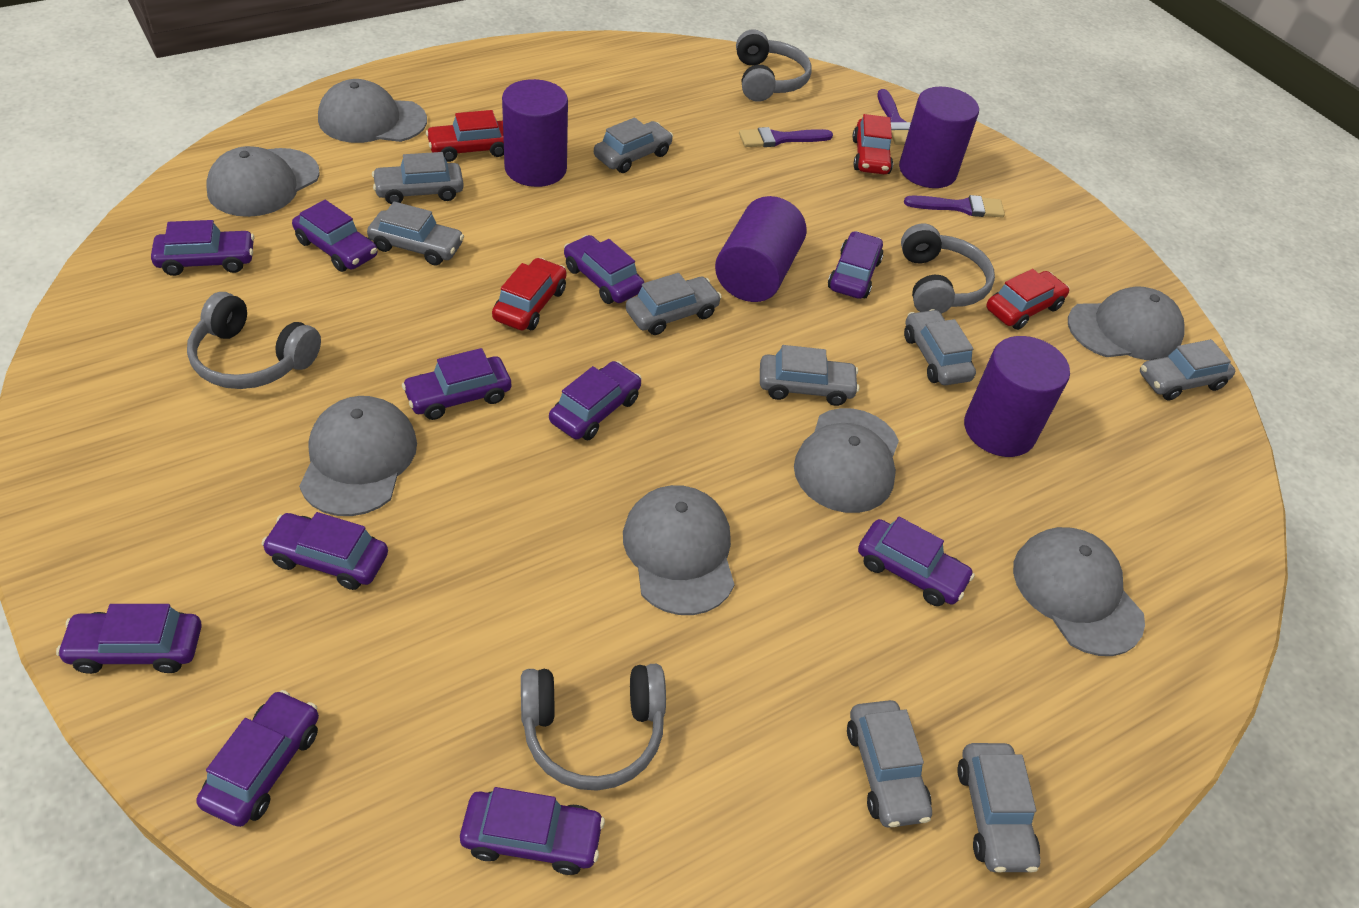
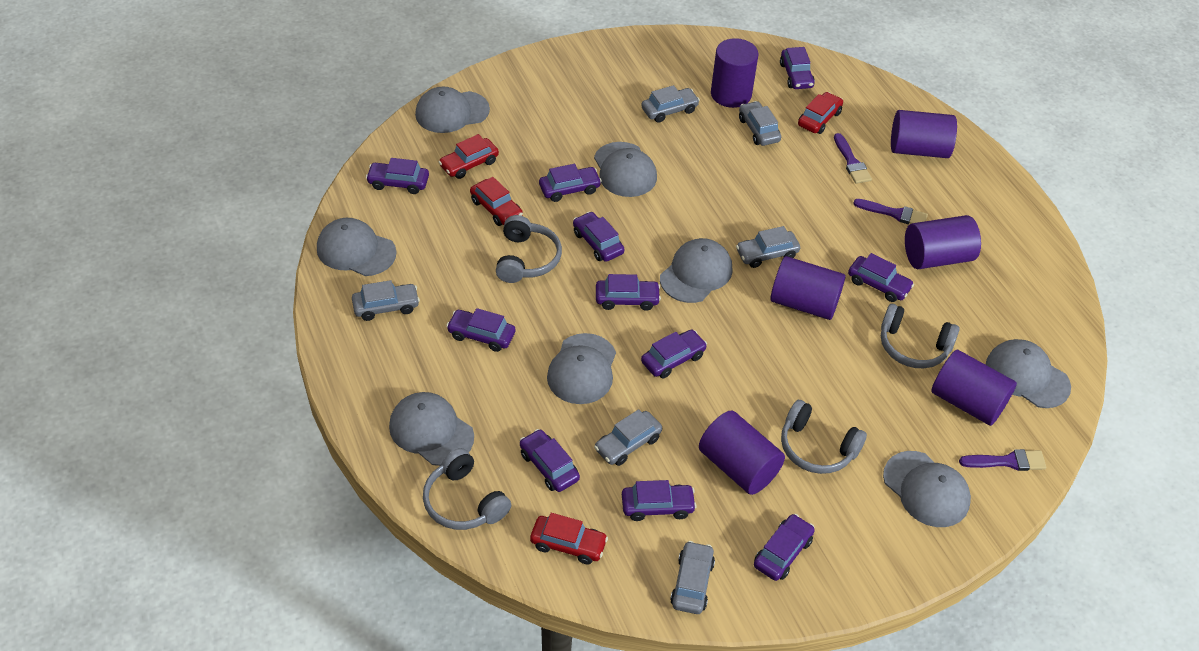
grey cap: [206,146,320,217] [299,396,417,516] [318,79,427,143] [623,485,735,615] [794,408,899,513] [1013,527,1145,656] [1068,286,1185,360] = 7 -> [317,218,397,276] [389,392,474,466] [415,87,490,133] [547,333,616,404] [594,142,657,197] [660,238,733,303] [883,451,971,527] [986,339,1071,408] = 8
grey car: [367,202,464,266] [372,152,464,204] [594,118,673,173] [626,273,722,335] [760,345,859,406] [847,700,932,828] [904,309,976,385] [957,743,1040,873] [1140,339,1235,400] = 9 -> [352,280,420,321] [594,409,662,466] [641,85,700,123] [670,541,715,614] [736,226,800,268] [739,101,781,146] = 6
purple cylinder: [502,79,568,187] [715,196,807,302] [899,87,979,188] [964,336,1070,457] = 4 -> [699,410,785,495] [711,38,759,108] [770,256,846,320] [891,110,957,158] [905,215,981,269] [931,350,1017,426] = 6

